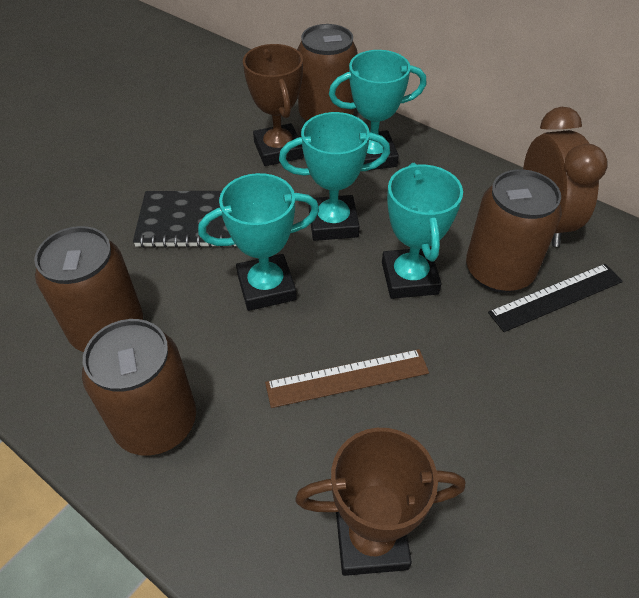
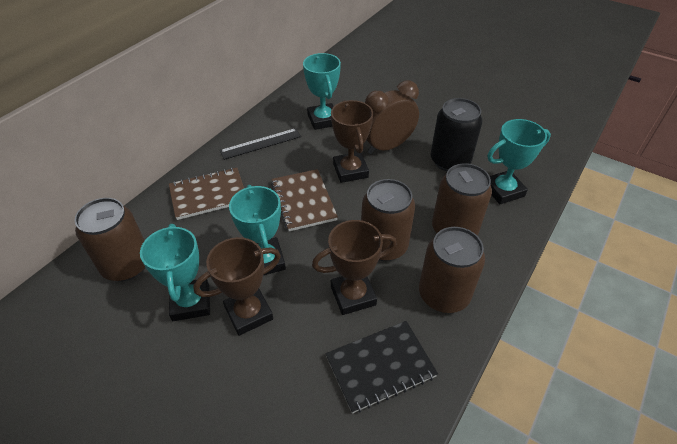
black can: none = 0 -> [430,98,482,171] = 1
brown notebook: none = 0 -> [169,168,244,220] [271,169,338,231] = 2
brown ruler: [265,349,429,408] = 1 -> none = 0
brown trophy: [243,44,304,166] [295,428,465,576] = 2 -> [193,237,281,336] [312,220,396,315] [331,100,373,183] = 3

